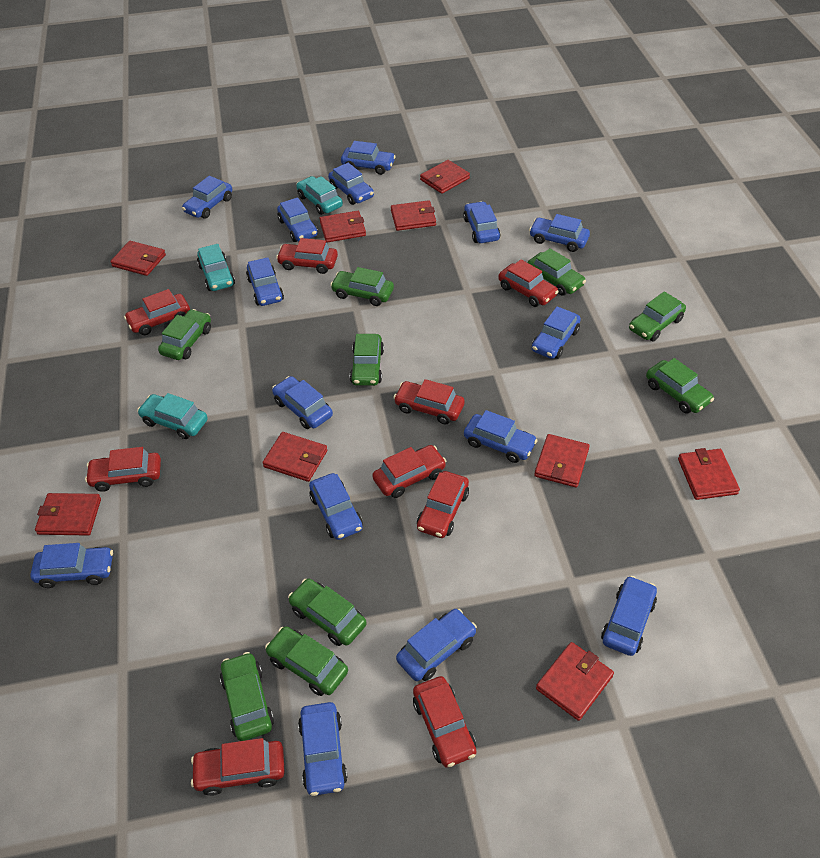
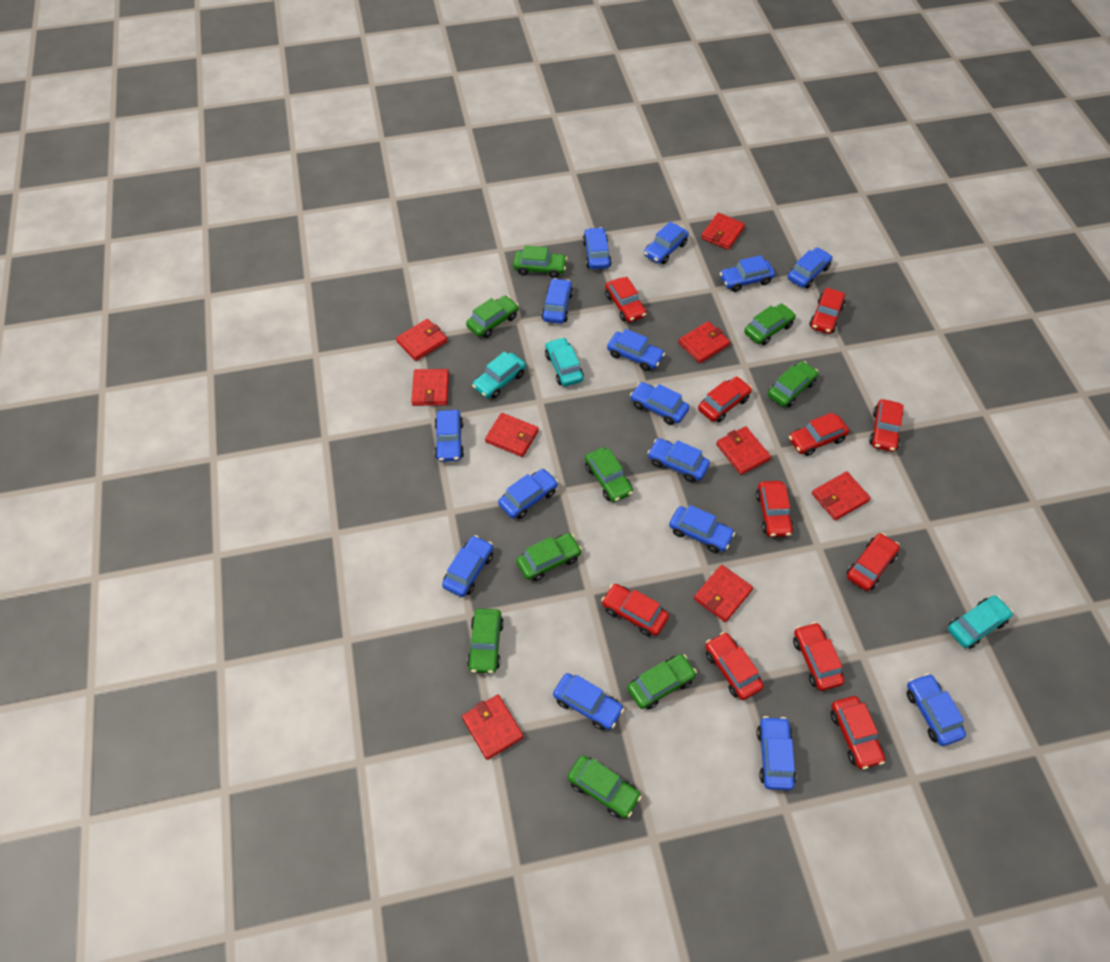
red car: [85,447,161,492] [124,289,190,335] [191,738,285,796] [276,238,338,274] [372,445,446,498] [393,379,465,424] [413,676,476,768] [417,471,469,538] [498,260,559,307] = 9 -> [601,584,669,636] [605,277,647,322] [698,377,752,422] [705,632,764,700] [756,481,794,537] [789,412,849,456] [793,622,844,691] [809,288,845,334] [830,696,885,769] [847,533,900,591] [869,399,904,452] = 11

